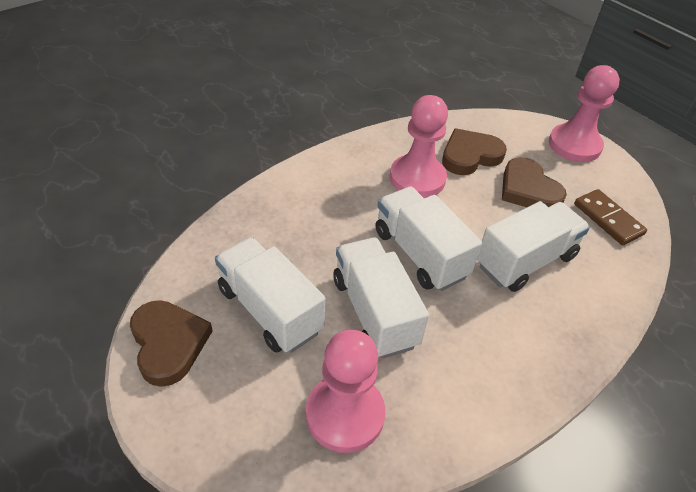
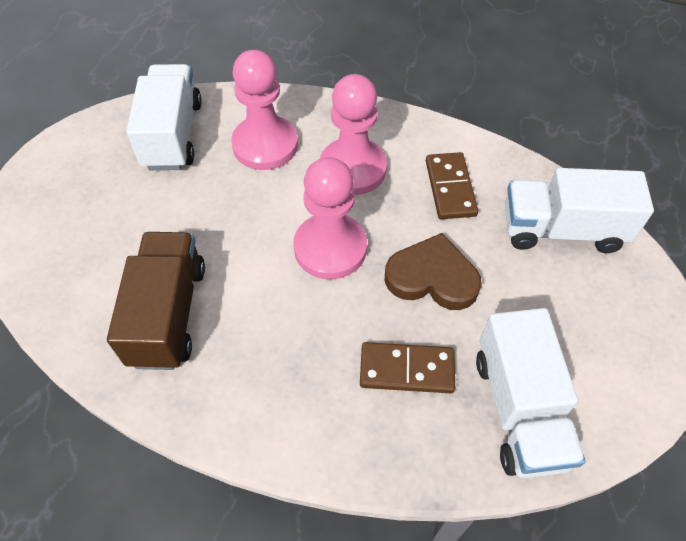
brown domino: [574,189,647,245] = 1 -> [360,342,455,393] [426,152,478,219] = 2
brown heart: [130,300,213,387] [442,128,507,175] [502,157,567,207] = 3 -> [385,233,482,310] = 1
brown truck: none = 0 -> [107,232,205,370] = 1
white truck: [215,237,325,353] [333,238,429,359] [376,187,482,291] [477,201,590,292] = 4 -> [126,64,202,170] [476,308,585,478] [505,168,654,253] = 3

